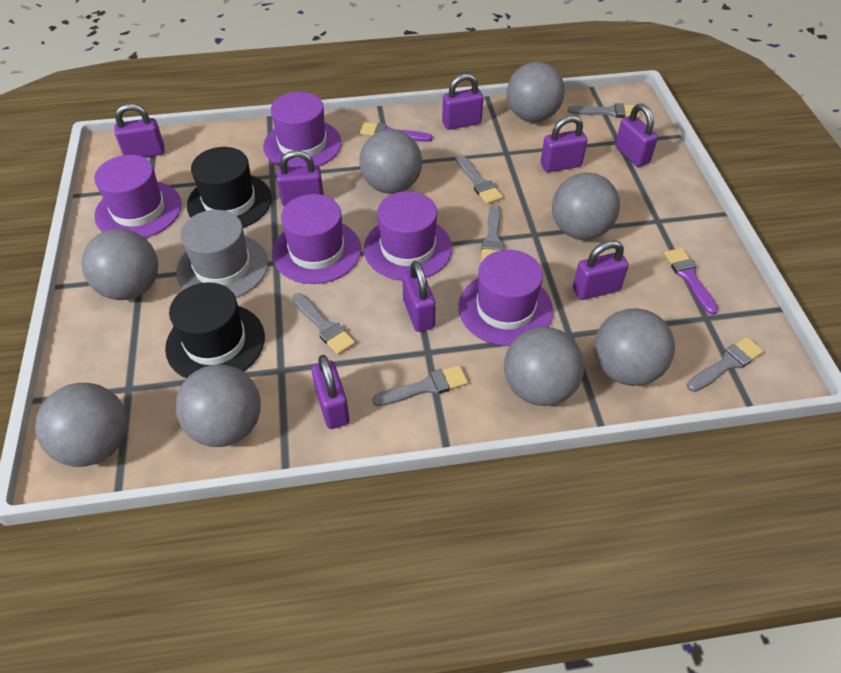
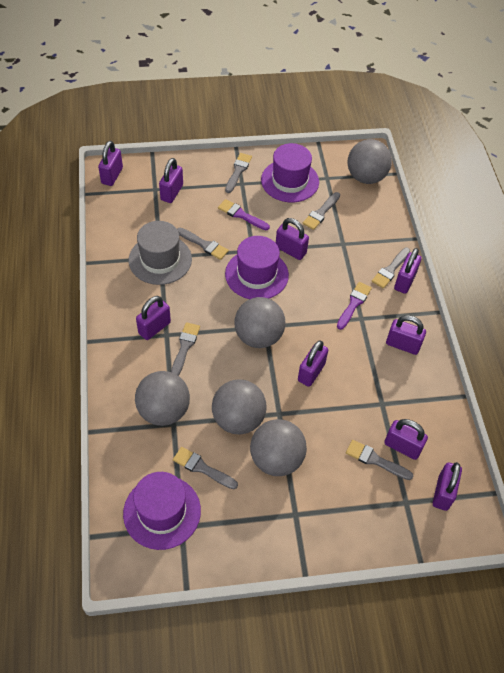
black hat: [165,282,265,379] [187,147,272,228] = 2 -> none = 0
grey ball: [35,383,127,467] [82,229,158,300] [175,364,261,447] [359,129,422,194] [504,327,584,406] [507,62,565,122] [552,173,620,240] [594,308,675,386] = 8 -> [135,371,190,426] [212,379,267,435] [234,297,285,348] [250,419,307,476] [348,139,392,184] = 5
grey brush: [292,293,355,355] [372,365,468,406] [455,154,503,204] [481,205,503,262] [568,103,640,118] [687,337,764,392] = 6 -> [171,322,200,376] [173,447,238,489] [177,228,229,260] [225,153,252,193] [303,192,340,230] [346,440,413,480] [372,248,410,289] = 7
purple hat: [94,155,182,238] [263,92,342,168] [272,194,361,284] [364,191,452,281] [458,250,553,346] = 5 -> [123,472,201,550] [225,236,289,299] [261,143,319,202] = 3
purple padlock: [114,103,164,157] [277,150,324,206] [311,355,350,429] [402,261,436,332] [442,74,483,130] [541,116,587,173] [573,240,629,300] [615,104,658,167] = 8 -> [98,141,123,186] [136,296,171,340] [159,158,183,203] [276,218,309,260] [298,340,328,387] [384,419,428,460] [386,315,426,355] [394,248,422,294] [433,462,462,511] = 9

